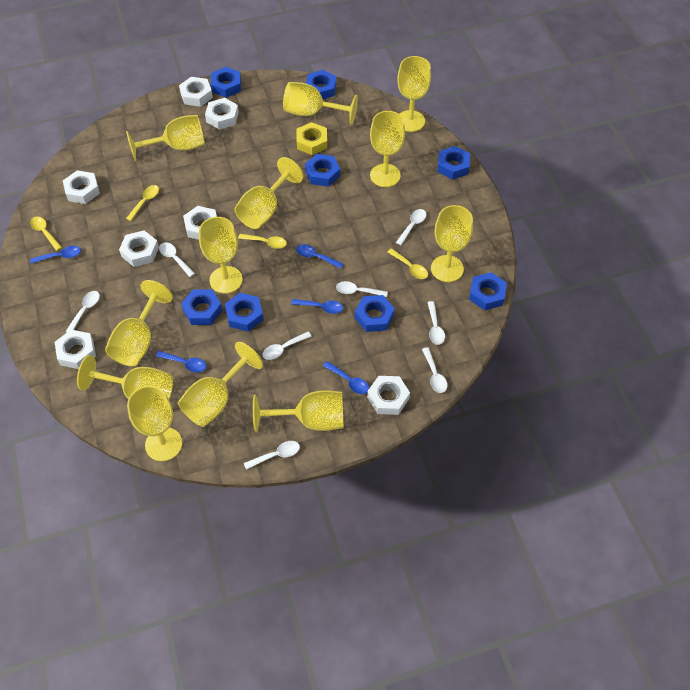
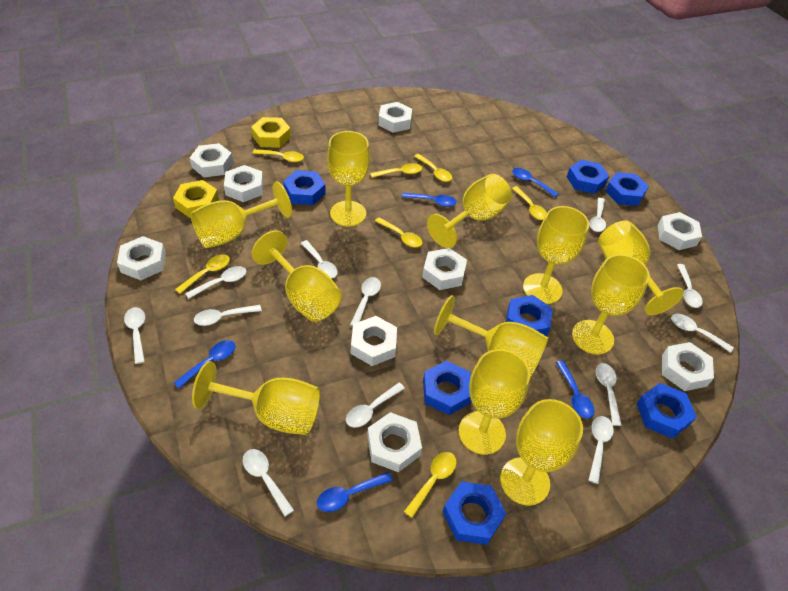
blue nut: [181,289,222,325] [211,67,241,98] [225,293,264,332] [305,154,340,187] [306,70,336,99] [355,295,395,332] [437,146,470,180] [469,272,507,310] = 8 -> [283,170,326,205] [423,361,471,415] [443,482,506,545] [506,295,553,336] [567,160,609,194] [605,172,649,206] [637,383,697,439] = 7
white nut: [55,330,96,369] [63,170,100,204] [119,230,159,267] [179,77,213,107] [183,206,217,240] [205,98,239,130] [367,376,410,415] = 7 -> [117,236,166,280] [190,143,233,177] [224,165,263,202] [351,316,397,366] [367,412,422,472] [378,102,412,133] [422,248,467,290] [658,212,702,250] [662,342,714,391] = 9
white spoon: [66,291,100,332] [159,242,195,277] [244,441,300,470] [262,332,312,360] [336,281,388,297] [396,209,426,245] [422,347,447,393] [427,301,445,345] = 8 -> [124,307,145,364] [185,266,246,299] [194,305,262,326] [243,449,294,517] [301,240,338,279] [346,383,405,428] [350,277,381,326] [588,416,614,484] [589,198,606,232] [596,363,622,426] [671,314,734,353] [677,264,703,308] = 12
yellow goblet: [77,355,173,399] [105,280,173,366] [126,115,205,161] [127,386,182,461] [178,342,263,427] [199,217,243,294] [235,157,303,229] [253,390,343,432] [283,82,358,125] [370,111,405,187] [397,56,431,132] [431,205,473,282] = 12 -> [190,181,292,248] [192,361,320,435] [252,230,342,322] [327,131,370,227] [427,174,512,248] [434,295,548,378] [458,349,530,455] [500,399,583,506] [523,206,589,304] [572,254,650,355] [598,220,684,315] = 11
yellow nut: [297,122,327,155] = 1 -> [173,180,219,218] [251,117,291,148] = 2
yellow spoon: [30,217,62,251] [126,185,159,221] [238,234,287,249] [388,248,428,279] = 4 -> [175,254,230,294] [252,149,304,162] [370,163,422,178] [375,217,423,247] [404,452,457,518] [414,154,452,182] [512,186,547,220] = 7

